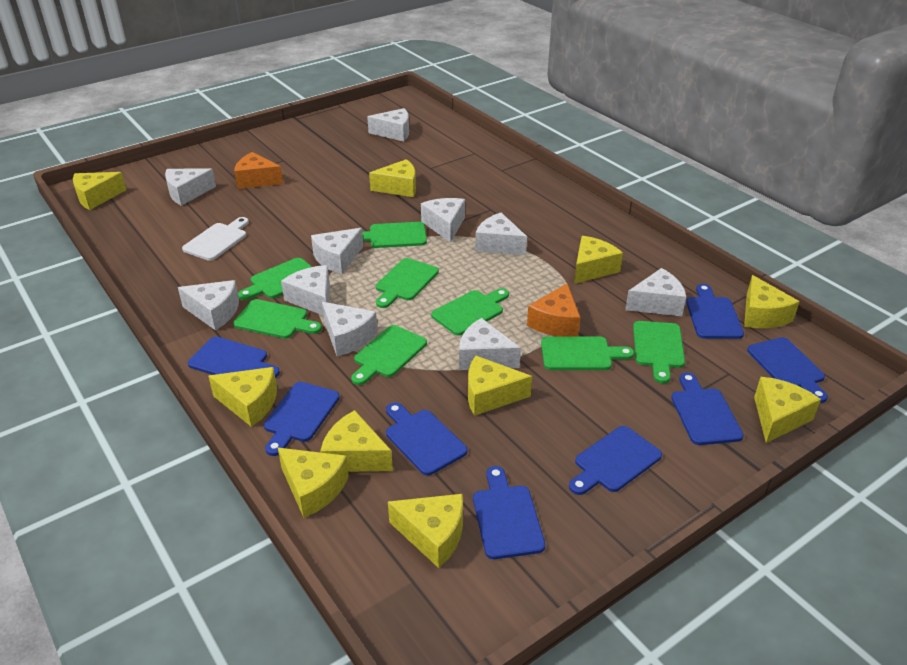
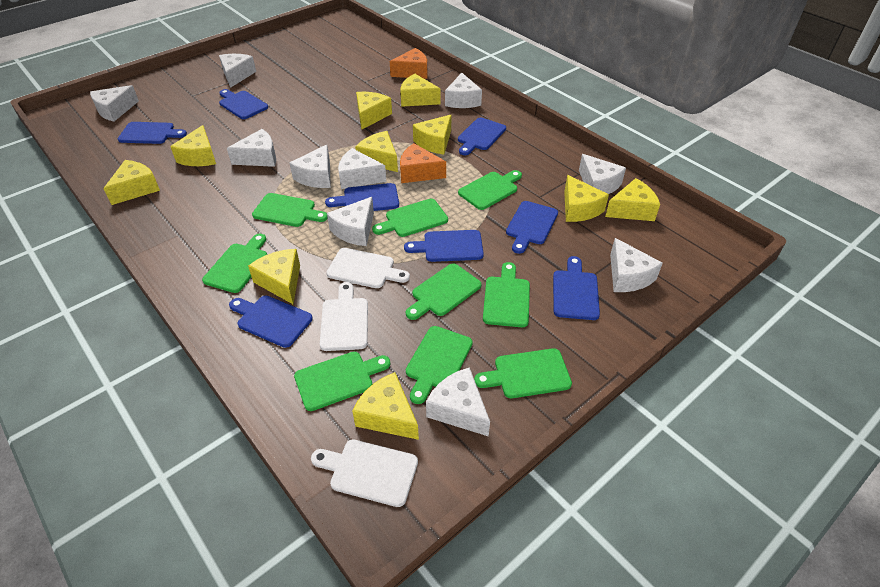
green cutting board: [233,299,322,339] [238,258,312,300] [351,325,427,385] [362,222,427,248] [376,258,439,308] [431,288,509,336] [541,336,634,370] [633,321,685,383] = 8 -> [202,233,267,293] [252,193,328,227] [294,352,390,411] [372,199,448,237] [406,263,481,320] [406,326,473,404] [458,170,522,210] [474,348,572,398] [483,262,530,327] = 9
white cutting board: [182,217,249,261] = 1 -> [311,439,418,507] [320,282,368,351] [326,248,410,288] = 3

